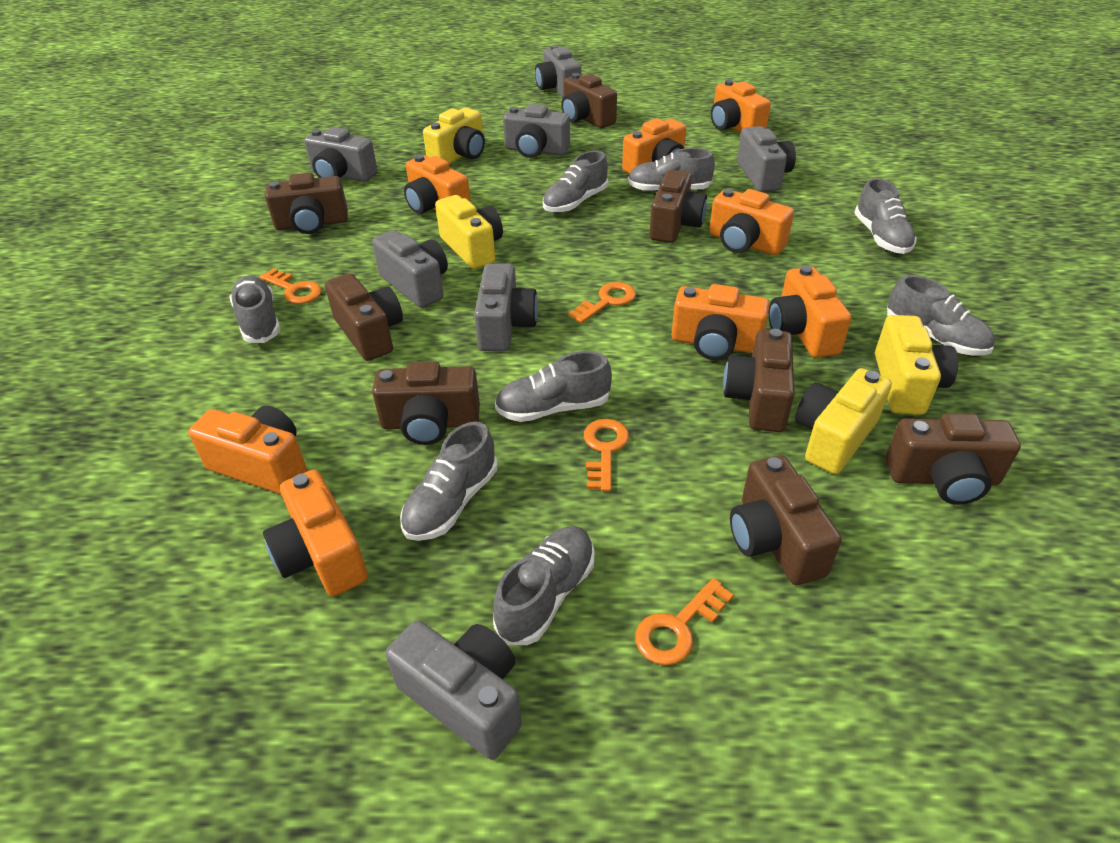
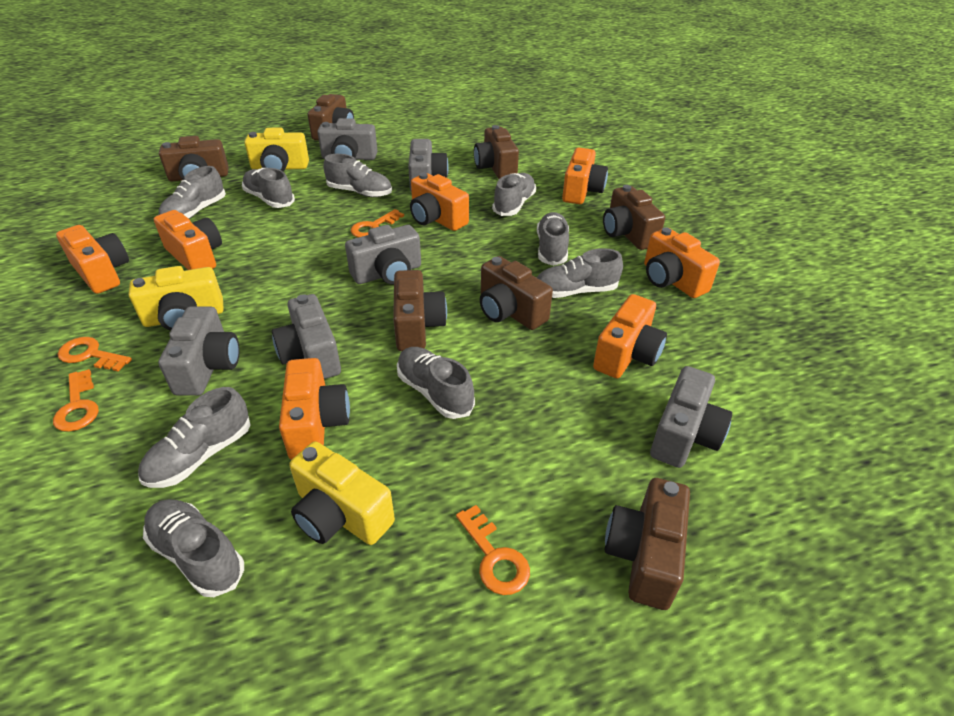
brown camera: [265,172,348,234] [325,273,403,361] [372,361,480,445] [561,73,617,128] [649,170,707,243] [723,329,795,432] [730,455,842,585] [886,413,1021,505] = 8 -> [159,136,229,181] [307,94,354,141] [393,270,447,351] [474,125,519,179] [480,256,553,330] [603,185,665,250] [605,478,690,610] = 7
grey camera: [304,127,377,182] [372,230,448,308] [385,620,522,760] [474,263,538,351] [503,104,570,158] [535,45,581,97] [737,126,796,192] = 7 -> [158,306,240,396] [272,294,341,379] [317,118,378,160] [345,225,421,284] [408,139,449,193] [650,366,732,468] = 6
grey shoe: [230,276,281,343] [400,422,498,541] [493,526,595,645] [495,351,612,422] [543,151,608,213] [628,148,715,192] [854,178,917,254] [887,275,995,356] = 8 -> [138,387,251,488] [143,499,244,597] [159,166,226,219] [242,168,295,208] [324,154,392,197] [397,347,475,419] [492,173,536,216] [537,212,569,266] [537,248,623,298] = 9
orange camera: [188,406,307,494] [263,470,368,596] [404,155,471,214] [622,118,686,174] [672,284,770,360] [709,189,794,255] [711,80,771,133] [768,266,852,358] = 8 -> [56,225,129,294] [154,210,222,270] [279,358,350,460] [410,173,469,231] [562,148,608,204] [593,294,667,378] [644,227,720,298] = 7
yellow camera: [423,108,485,164] [435,195,503,269] [795,368,892,474] [875,315,958,415] = 4 -> [129,266,223,331] [244,128,309,172] [289,441,395,545] = 3

